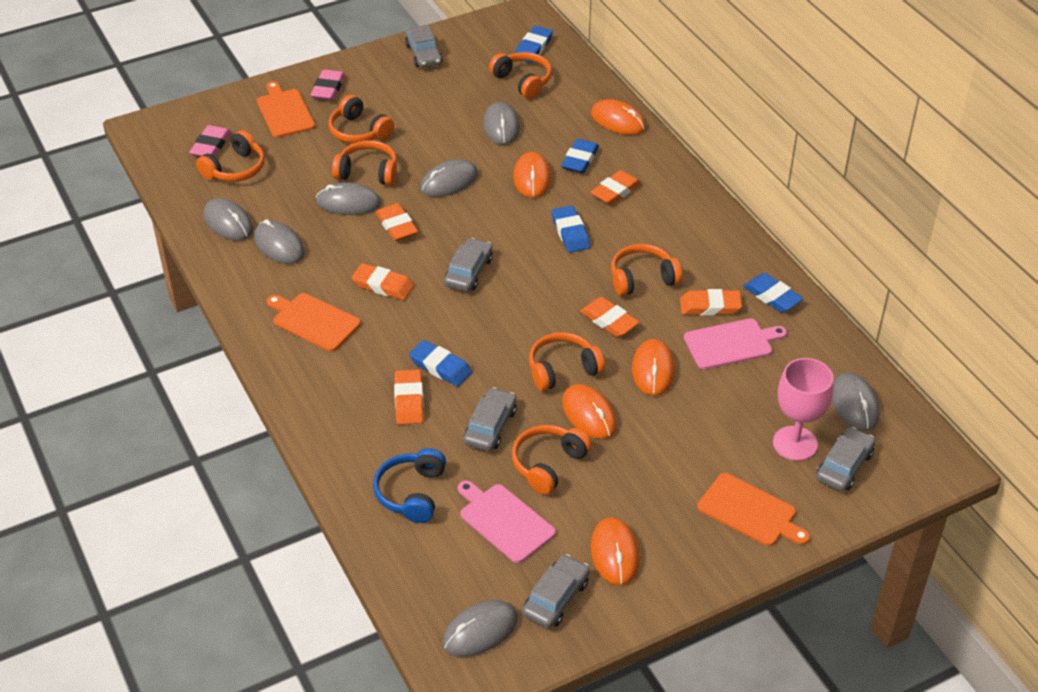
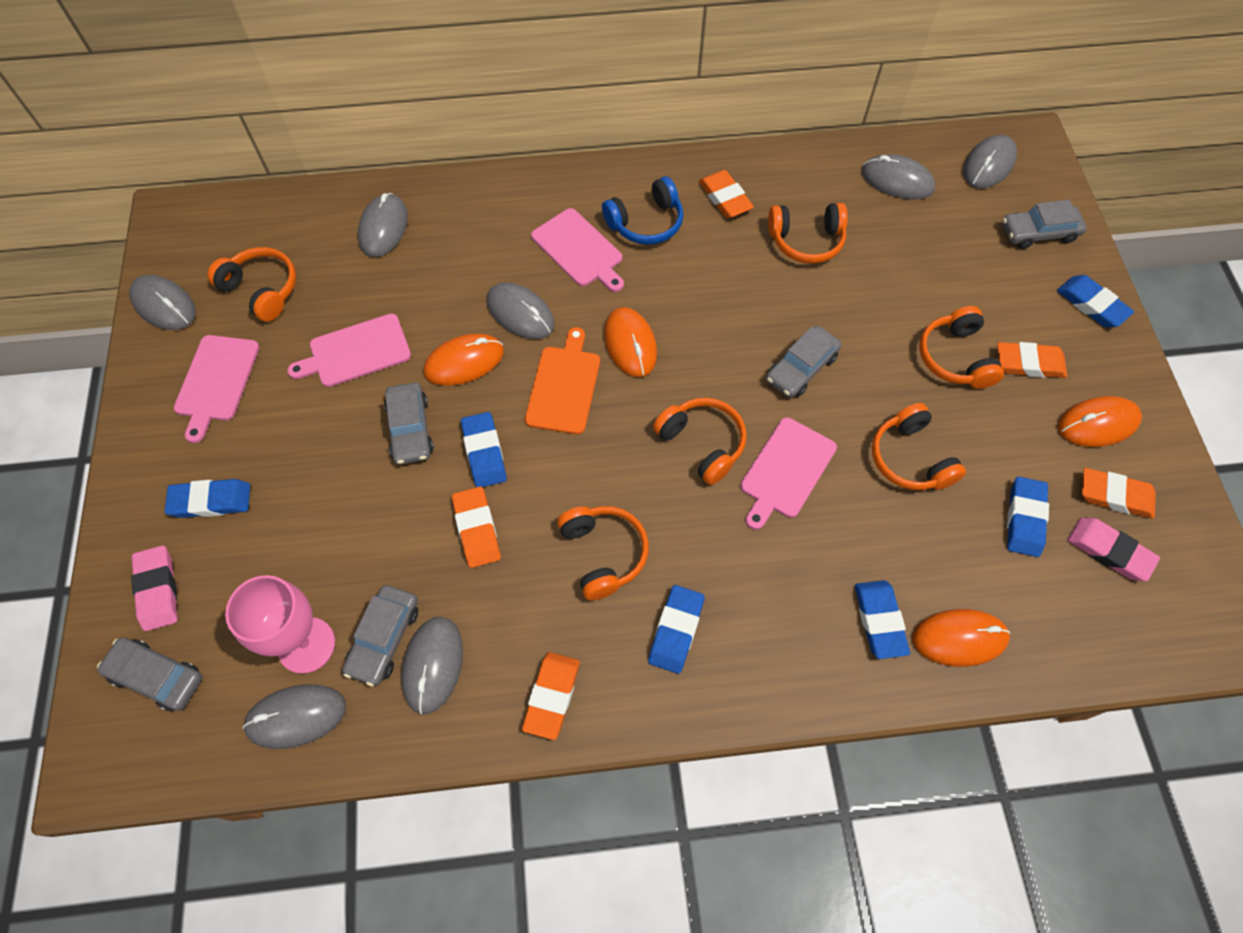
blue eraser: [409,340,472,387] [515,26,553,63] [552,205,590,253] [561,139,599,173] [743,273,803,312] = 5 -> [164,479,250,518] [461,412,507,487] [648,585,705,674] [855,580,910,659] [1007,477,1049,557] [1057,275,1134,327] = 6
orange cutting board: [257,81,315,138] [267,293,361,351] [697,473,810,546] = 3 -> [525,327,600,435] = 1
orange eraser: [352,263,414,300] [376,203,418,241] [394,369,424,425] [580,297,639,337] [590,170,641,205] [680,289,742,316] = 6 -> [452,486,501,568] [522,652,580,740] [699,170,754,218] [997,342,1067,378] [1082,468,1156,519] = 5
orange headphones: [196,130,265,182] [328,94,394,143] [332,140,397,185] [489,52,552,99] [512,425,592,495] [529,332,605,391] [611,244,682,296] = 7 -> [207,247,296,322] [557,506,649,600] [653,398,747,485] [768,203,848,264] [872,403,966,490] [919,306,1004,389] = 6
orange mouse: [513,152,551,198] [562,384,617,439] [591,99,646,135] [591,517,640,586] [632,339,675,396] = 5 -> [423,334,504,385] [604,307,657,377] [913,609,1010,667] [1058,396,1142,447] = 4
pink cutting board: [458,480,556,563] [684,318,787,369] = 2 -> [174,335,259,443] [287,314,411,387] [531,208,624,292] [740,417,837,530] = 4

